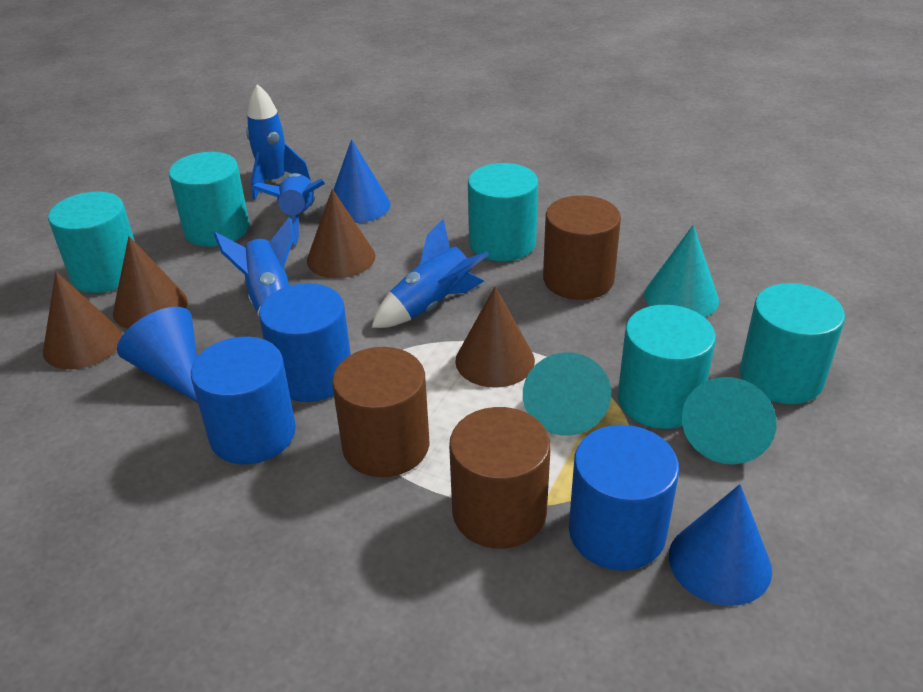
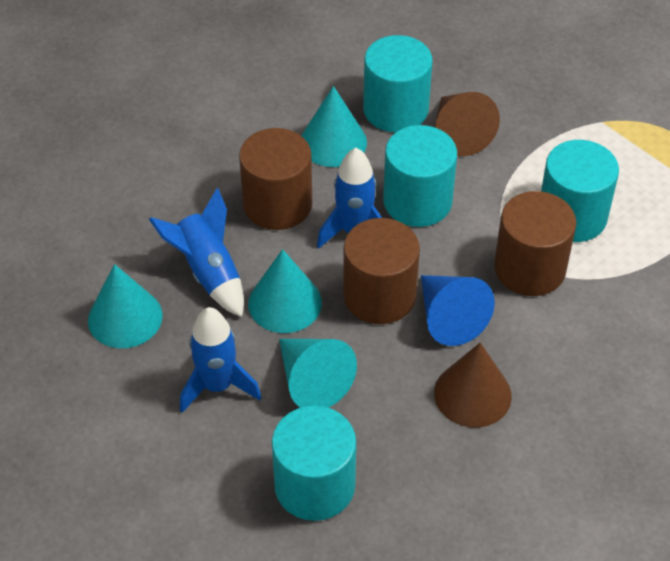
blue cone: [117,307,198,403] [333,139,390,223] [669,484,772,606] = 3 -> [421,275,495,346] = 1
blue cylinder: [191,337,296,464] [259,283,351,402] [569,425,679,571] = 3 -> none = 0
blue rocket: [214,217,294,316] [246,84,311,200] [252,173,325,245] [372,218,489,328] = 4 -> [149,188,244,317] [180,307,262,413] [317,148,382,248] = 3
brown cone: [43,272,122,369] [113,236,188,329] [307,189,375,278] [455,286,535,388] = 4 -> [434,342,512,428] [435,92,500,156] = 2
turquoise cone: [523,352,611,436] [644,225,719,317] [682,377,777,464] = 3 -> [88,264,163,348] [248,249,322,333] [279,339,357,408] [302,86,367,167] = 4
turquoise cylinder: [48,192,135,293] [169,152,250,247] [468,163,538,261] [618,305,716,429] [740,283,845,404] = 5 -> [272,406,356,521] [363,35,433,133] [383,125,457,227] [541,140,619,242] = 4

